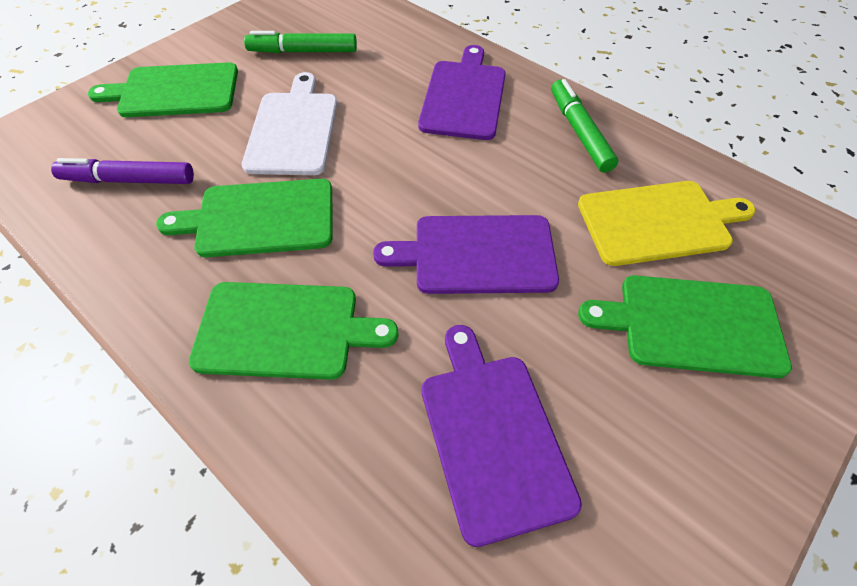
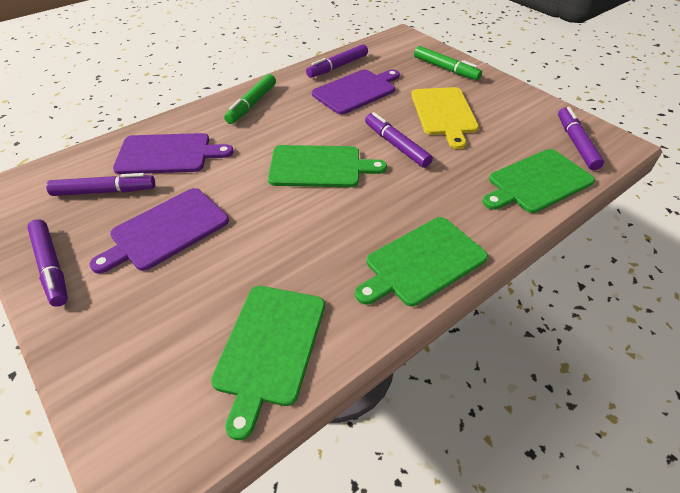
purple marker: [51,158,194,184] = 1 -> [27,219,68,307] [46,173,155,196] [306,44,368,78] [365,112,433,168] [558,107,604,170] = 5
white cutting board: [242,72,337,175] = 1 -> none = 0

